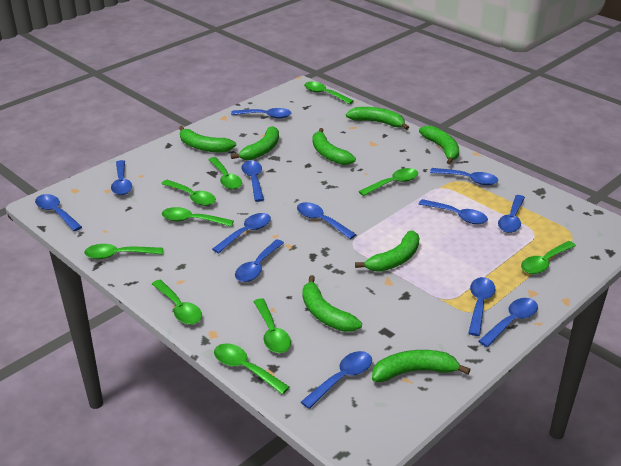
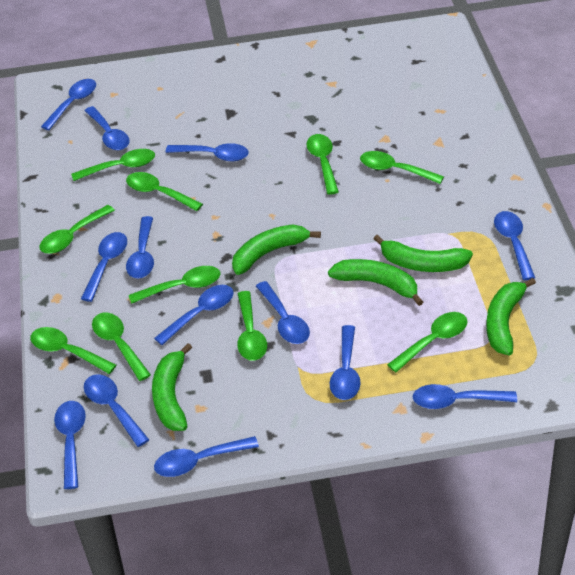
green banana: [179,126,236,153] [231,126,279,160] [302,275,362,332] [313,128,356,165] [346,107,409,130] [355,230,419,272] [372,350,471,382] [419,126,459,164] = 8 -> [152,343,192,431] [232,224,321,275] [328,259,423,306] [373,235,473,272] [486,278,536,356] = 5

